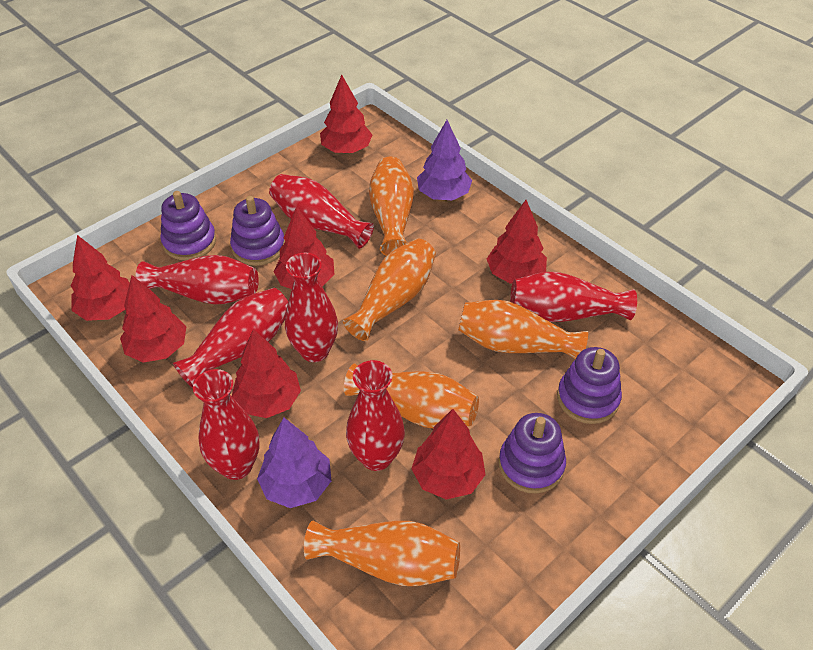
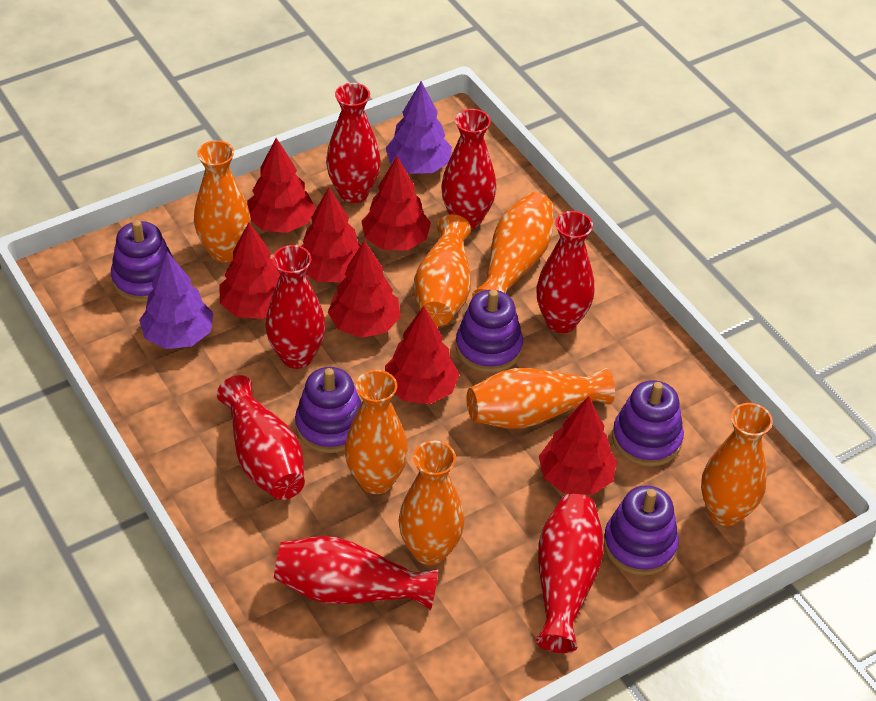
orange vase: [304,520,460,586] [343,238,436,341] [344,364,479,429] [369,157,414,256] [458,300,588,359] = 5 -> [194,140,251,263] [345,370,408,494] [399,441,464,565] [413,214,471,326] [466,368,615,429] [472,192,553,298] [701,403,773,526] = 7
purple stacking toy: [161,191,216,260] [230,196,285,266] [499,413,566,494] [557,347,622,424] = 4 -> [111,220,175,302] [295,367,361,453] [456,290,523,373] [604,485,679,576] [612,380,684,467] = 5

